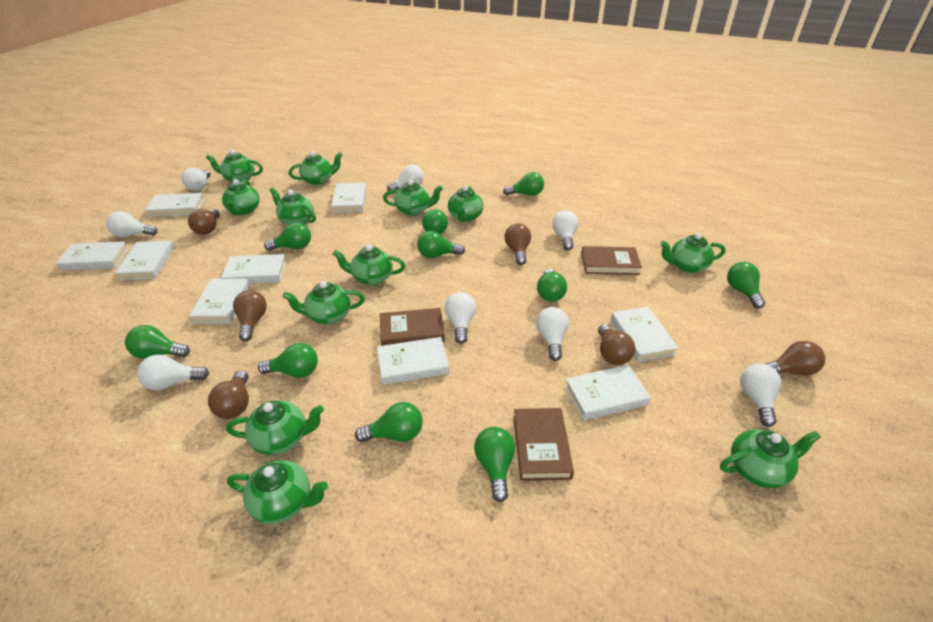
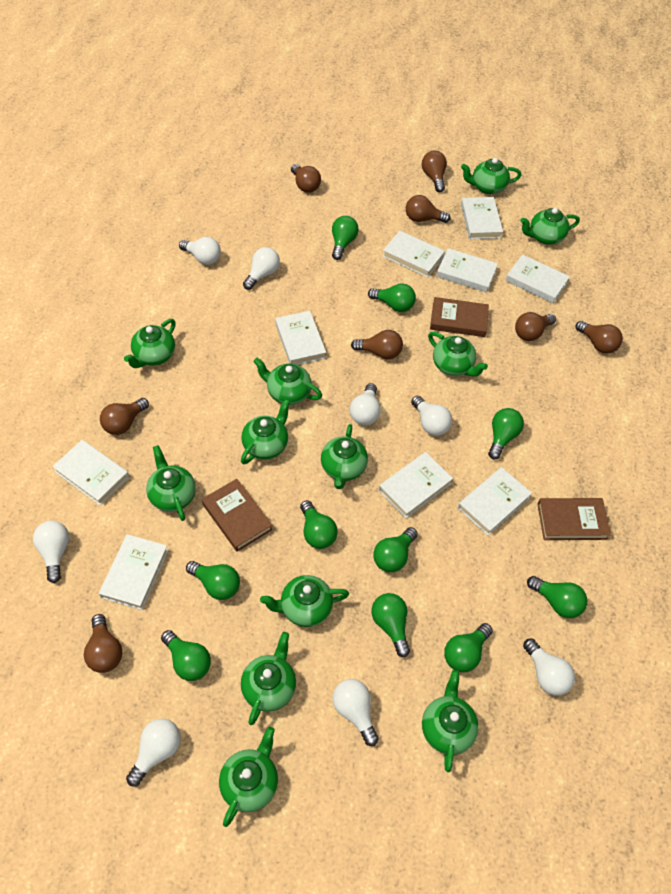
brown light bulb: [188,209,220,235] [208,370,249,419] [233,290,267,341] [505,223,531,265] [598,324,635,365] [766,341,825,376] = 6 -> [84,614,122,673] [100,398,149,435] [291,164,321,193] [351,330,403,359] [406,195,450,223] [422,151,447,192] [515,312,556,341] [576,321,623,354] = 8

